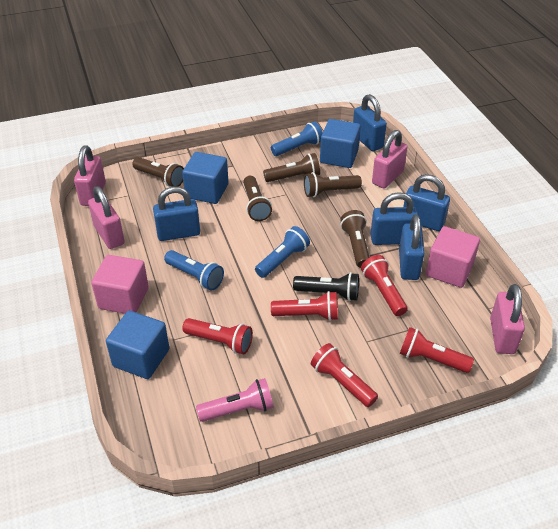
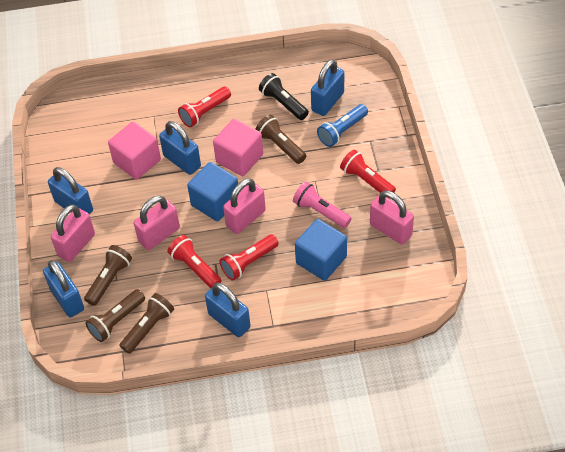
blue cube: [106,310,169,379] [182,152,229,204] [320,119,361,168] = 3 -> [187,162,238,221] [295,219,347,281] = 2
blue flashlight: [164,250,224,290] [255,226,310,278] [271,121,323,156] = 3 -> [317,104,368,147] = 1
brown flashlight: [132,157,184,187] [243,176,272,221] [263,153,320,182] [304,172,362,197] [340,210,369,268] = 5 -> [84,245,132,306] [86,289,145,342] [119,293,174,354] [256,115,306,164] = 4
red flashlight: [182,318,253,354] [271,291,338,321] [311,343,378,407] [361,255,408,316] [400,327,474,373] = 5 -> [167,235,221,288] [178,87,231,127] [219,234,279,281] [340,149,396,198] = 4

